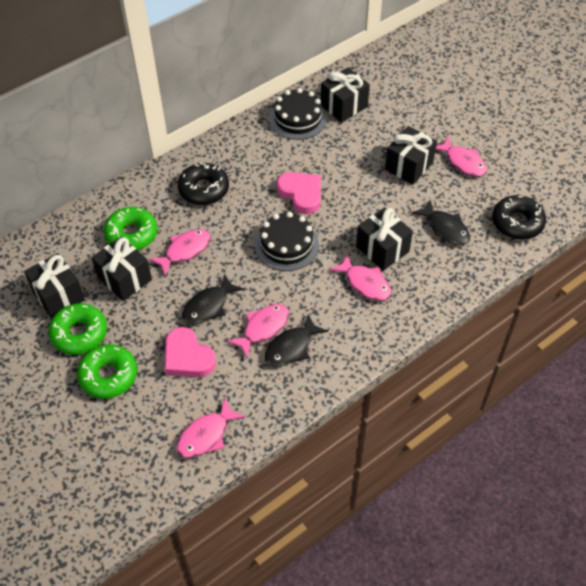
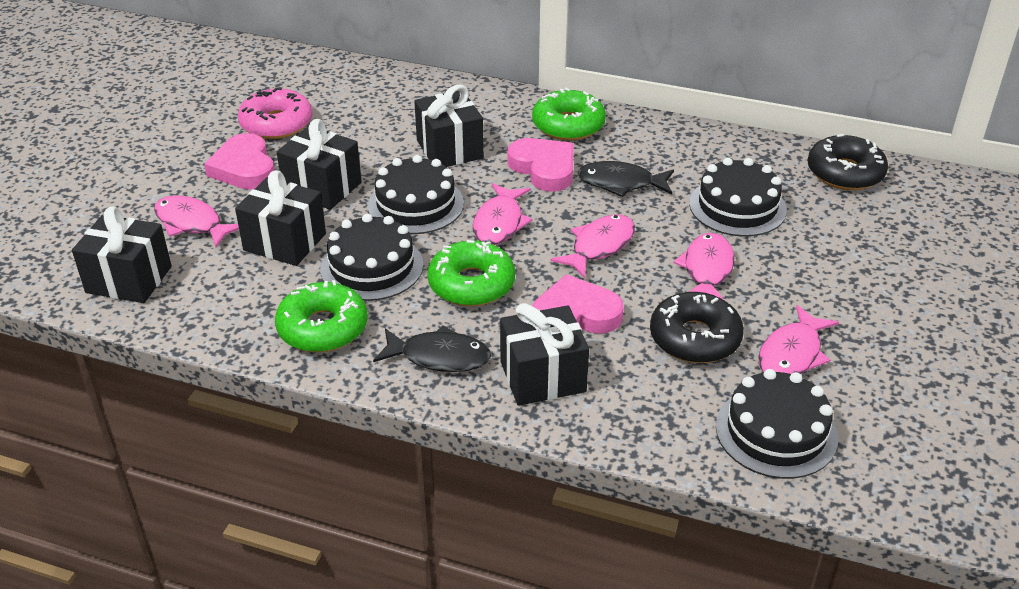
black cake: [255,212,319,271] [269,88,327,140] = 2 -> [320,214,423,301] [368,155,464,234] [689,158,787,237] [716,369,838,479] = 4
black fish: [182,273,244,324] [264,314,328,367] [412,200,470,245] = 3 -> [373,325,491,372] [578,161,674,197] = 2
pink donut: none = 0 -> [238,87,312,139] = 1
pink heart: [164,327,216,377] [277,172,321,214] = 2 -> [204,133,275,190] [507,138,574,192] [532,274,624,334] = 3

